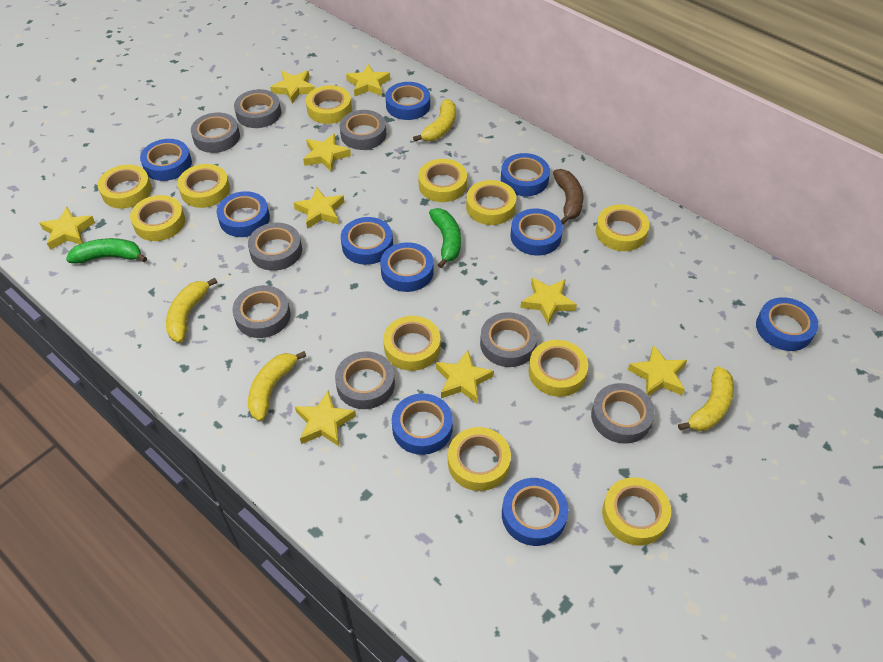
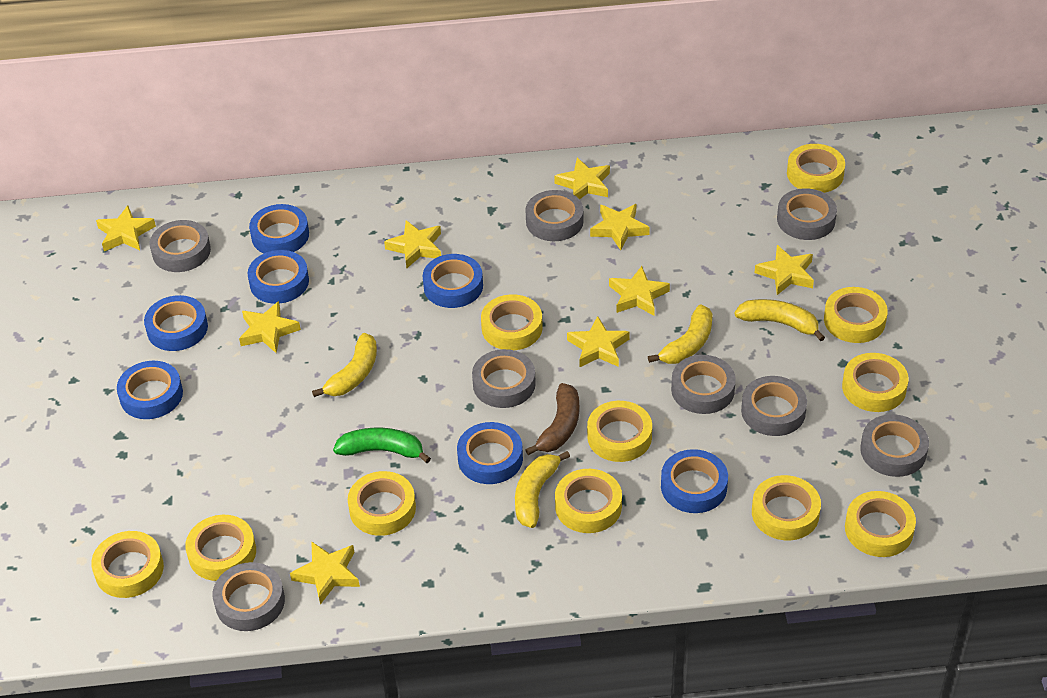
blue tape: [140,139,192,181] [217,191,270,237] [341,217,393,265] [380,242,434,292] [386,82,430,120] [392,393,453,455] [501,153,550,196] [502,478,569,546] [511,208,563,256] [756,297,819,351] = 10 -> [117,361,183,419] [144,295,208,351] [248,250,309,304] [249,204,309,253] [423,254,483,308] [457,422,523,484] [661,449,728,513] = 7
green banana: [66,238,147,264] [429,208,461,268] = 2 -> [333,428,431,463] = 1

